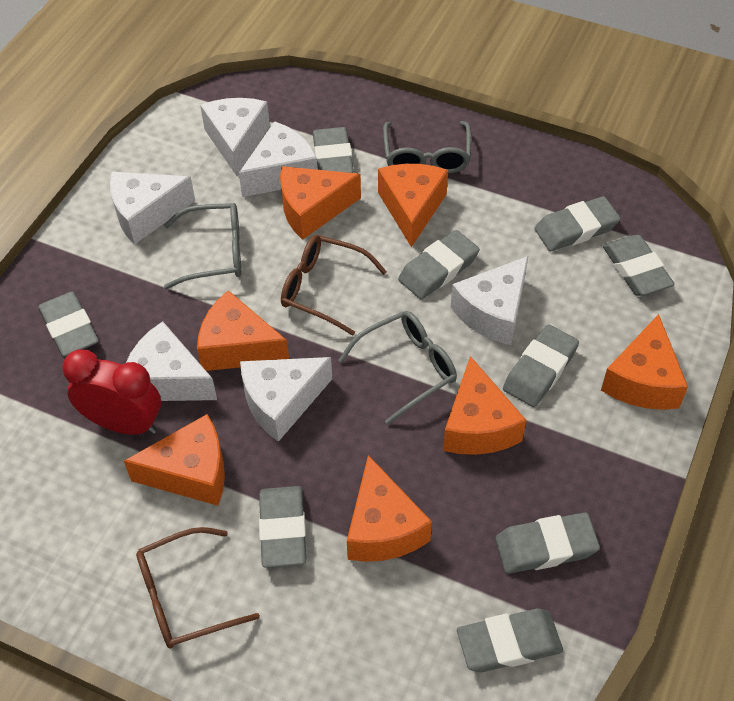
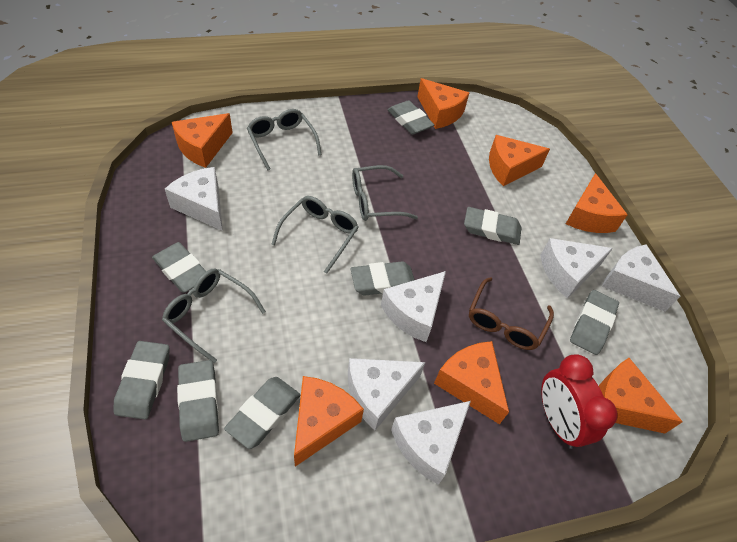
brown glasses: [136,527,260,649] [281,235,387,336] = 2 -> [469,277,554,350] = 1
grey eraser: [38,292,99,357] [259,486,306,568] [313,127,354,173] [398,230,480,299] [457,608,563,672] [495,512,600,574] [503,325,579,407] [534,196,621,251] [603,235,675,296] = 9 -> [114,341,170,419] [152,242,206,293] [177,360,219,442] [224,377,300,449] [350,261,415,296] [387,100,434,135] [464,207,521,245] [570,290,619,355] = 8
grey glasses: [164,203,241,289] [338,311,457,424] [383,121,471,173] = 3 -> [162,268,266,363] [247,109,322,170] [271,196,359,274] [352,165,418,221] = 4

